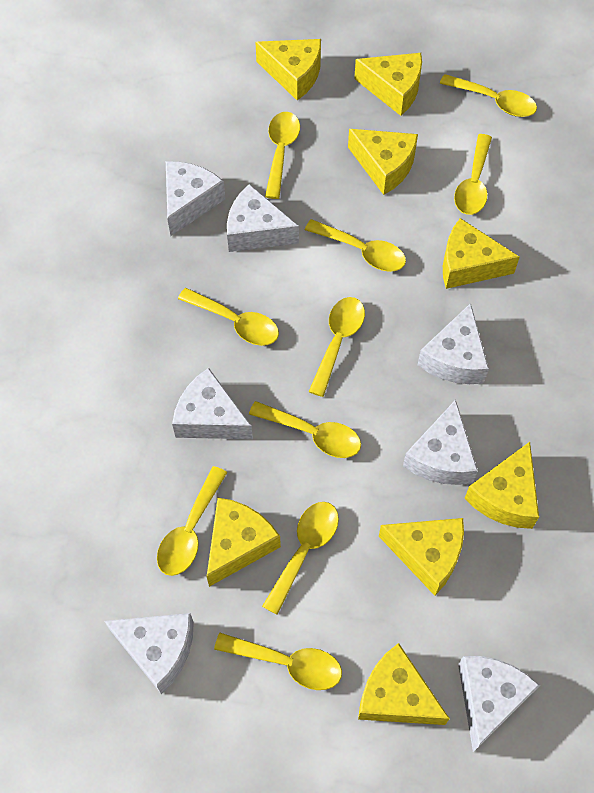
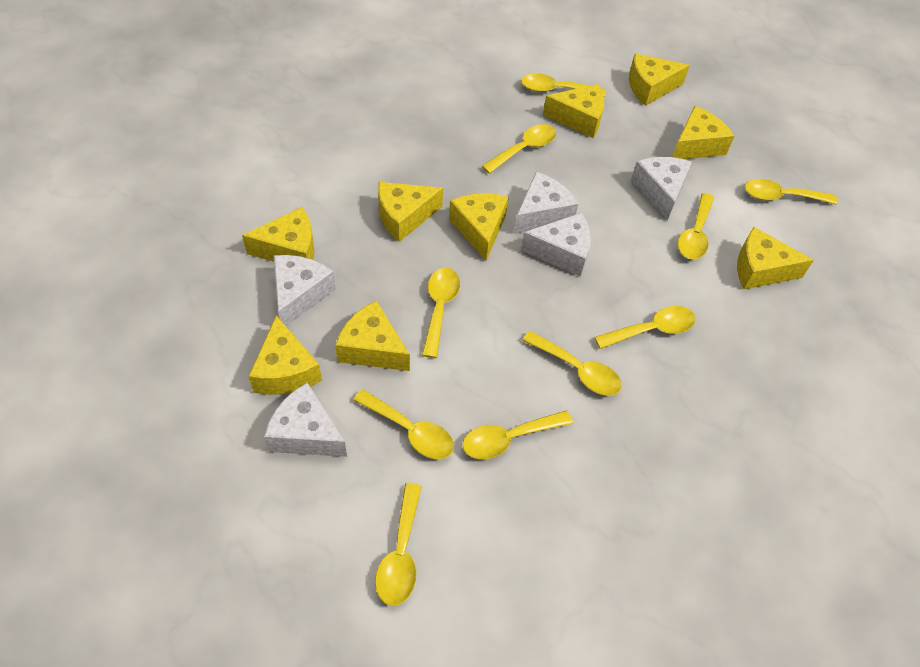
white cheese: [104,613,194,694] [166,161,225,236] [172,368,253,439] [227,184,299,252] [403,400,478,485] [418,303,489,384] [458,656,540,752] = 7 -> [264,383,347,457] [274,255,336,326] [514,172,578,234] [521,213,591,277] [631,157,692,221] = 5
yellow cheese: [207,498,281,587] [256,39,321,100] [348,129,418,195] [354,53,422,116] [358,643,450,725] [379,518,464,596] [443,218,520,289] [464,442,539,529] = 8 -> [242,207,314,262] [248,316,322,395] [335,301,410,371] [378,182,443,242] [449,193,509,261] [543,84,604,138] [629,54,690,106] [672,106,734,159] [737,227,814,289] = 9

